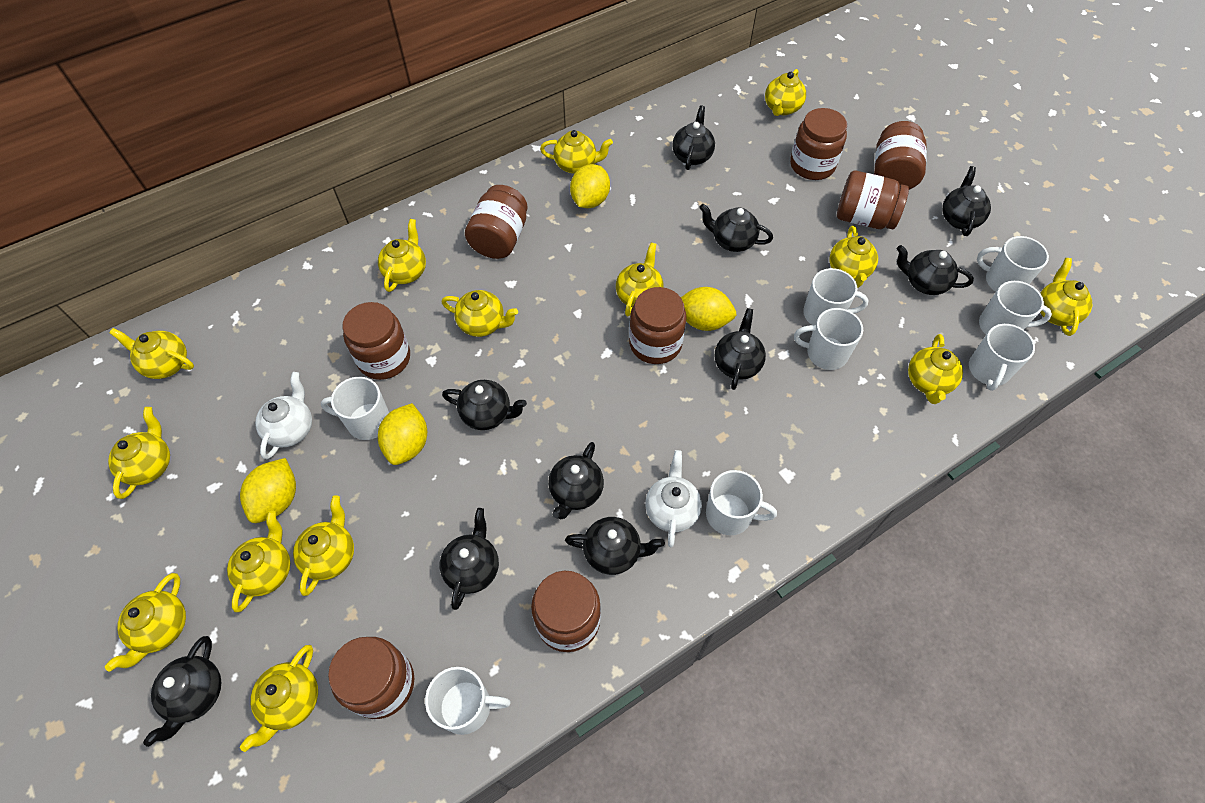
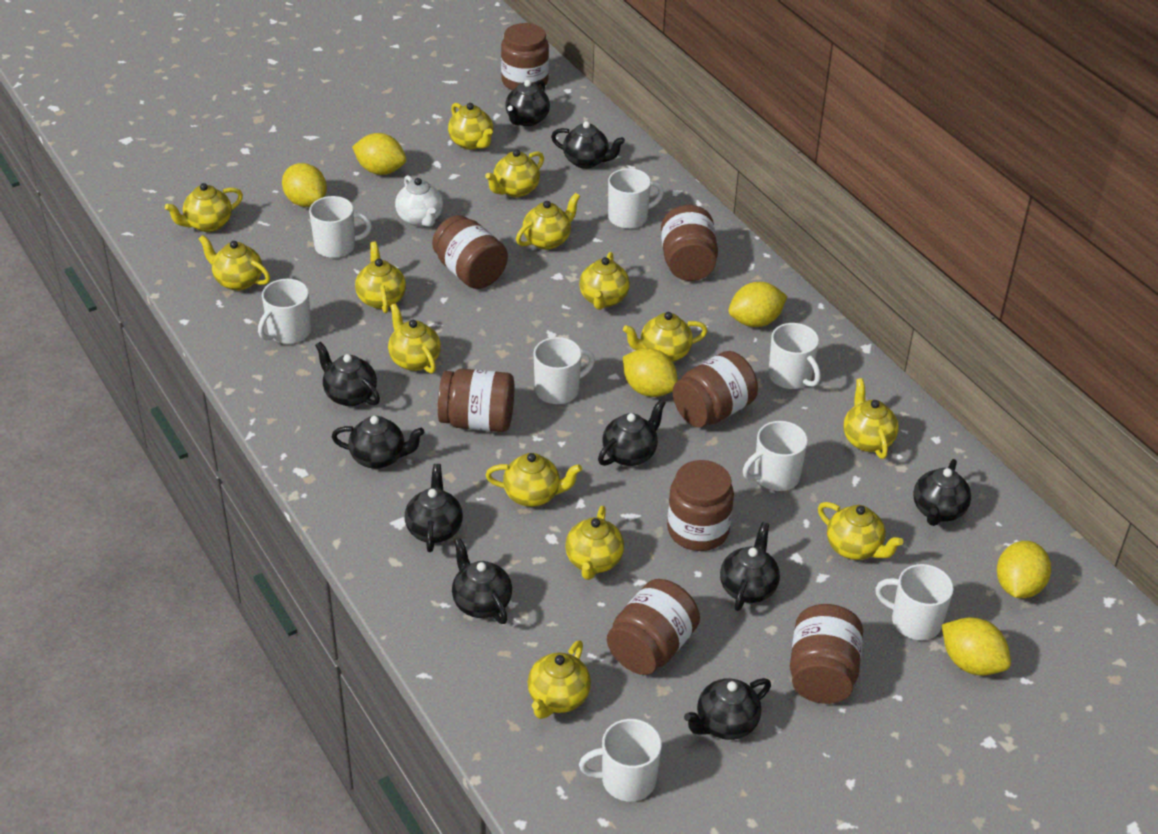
white teapot: [255,372,312,459] [645,450,702,547] = 2 -> [395,175,443,227] = 1
yellow lemon: [240,458,296,523] [378,403,427,465] [570,164,610,208] [681,287,736,331] = 4 -> [282,163,327,207] [352,133,406,175] [623,348,678,397] [729,282,787,327] [942,617,1011,676] [997,541,1051,598] = 6

